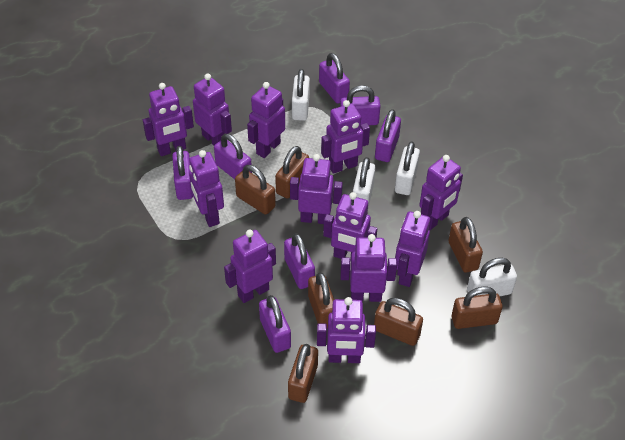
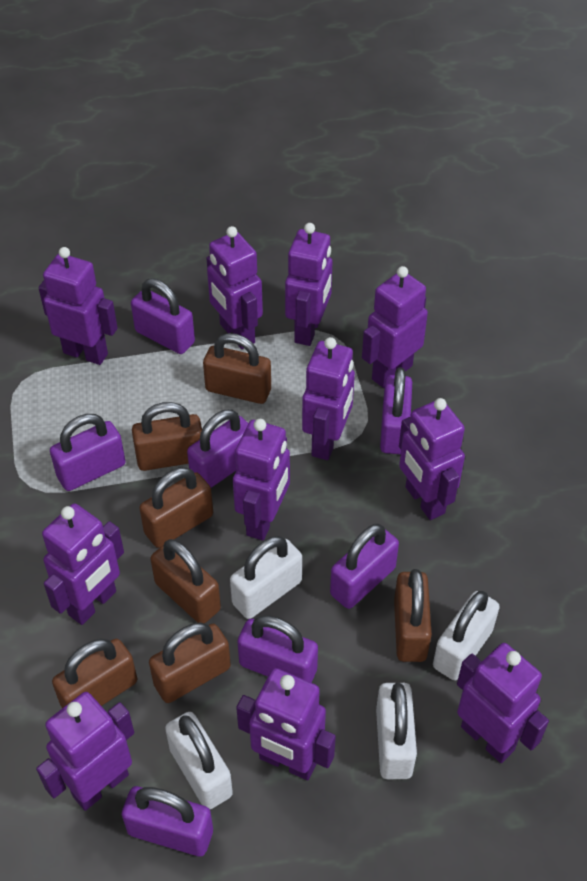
purple robot: [143,83,194,156] [189,150,224,227] [193,73,232,145] [224,230,276,303] [247,82,285,158] [290,154,343,224] [317,297,376,363] [321,100,370,174] [323,192,377,261] [340,234,397,302] [395,211,430,287] [419,155,463,230] = 12 -> [36,692,134,811] [39,247,118,365] [42,503,124,625] [206,226,263,349] [233,419,290,541] [236,668,336,780] [285,223,333,346] [302,337,355,460] [362,266,428,388] [399,398,465,520] [457,643,549,763] = 11

